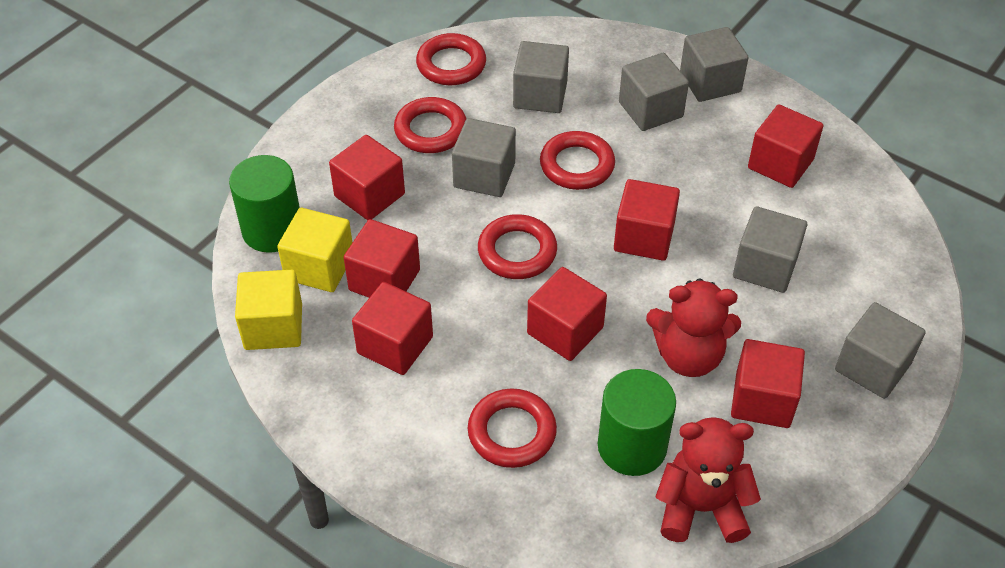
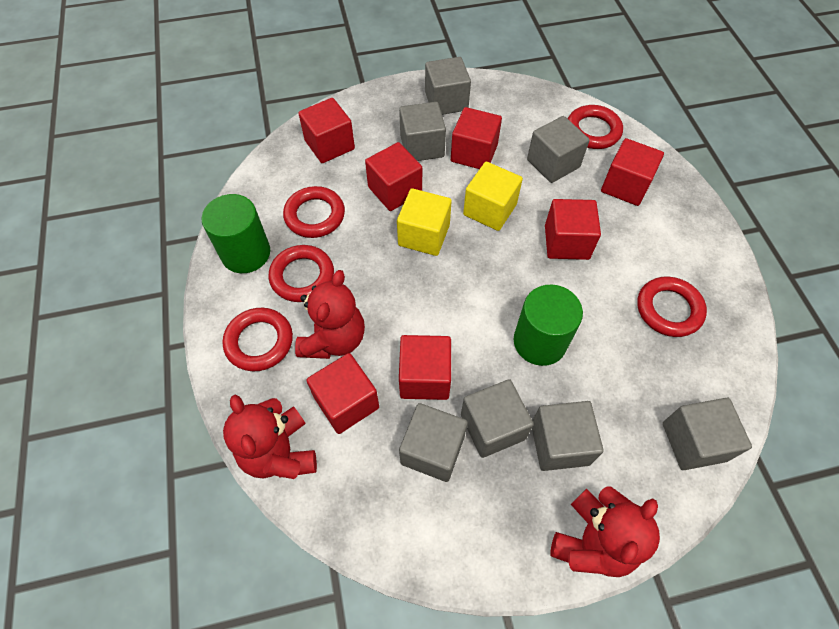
grey cube: [452,118,516,197] [513,41,569,113] [619,53,689,131] [680,27,749,102] [733,206,807,293] [835,302,926,399] = 6 -> [399,102,446,161] [399,403,468,482] [425,57,471,115] [461,379,534,458] [527,116,589,183] [532,401,604,471] [663,398,752,470] = 7
red teddy bear: [646,278,741,377] [655,417,761,543] = 2 -> [223,394,317,479] [295,270,365,359] [550,486,660,577] = 3

